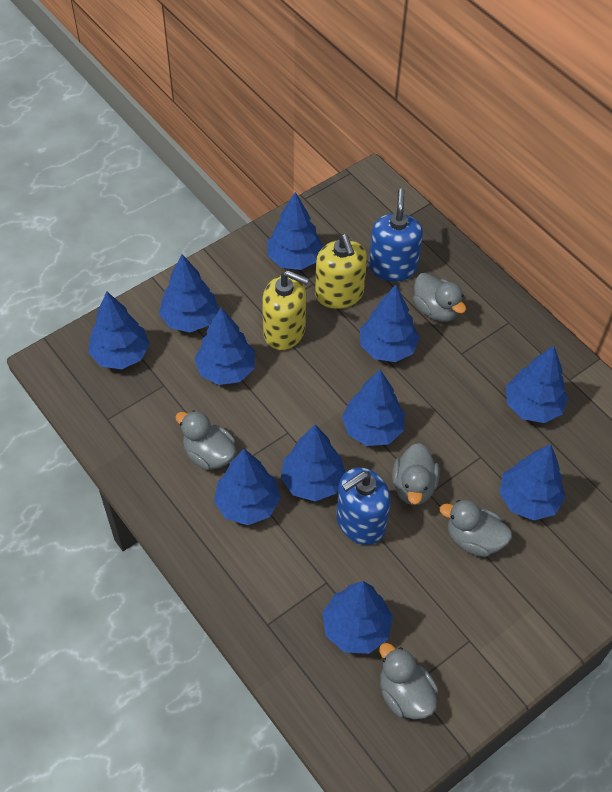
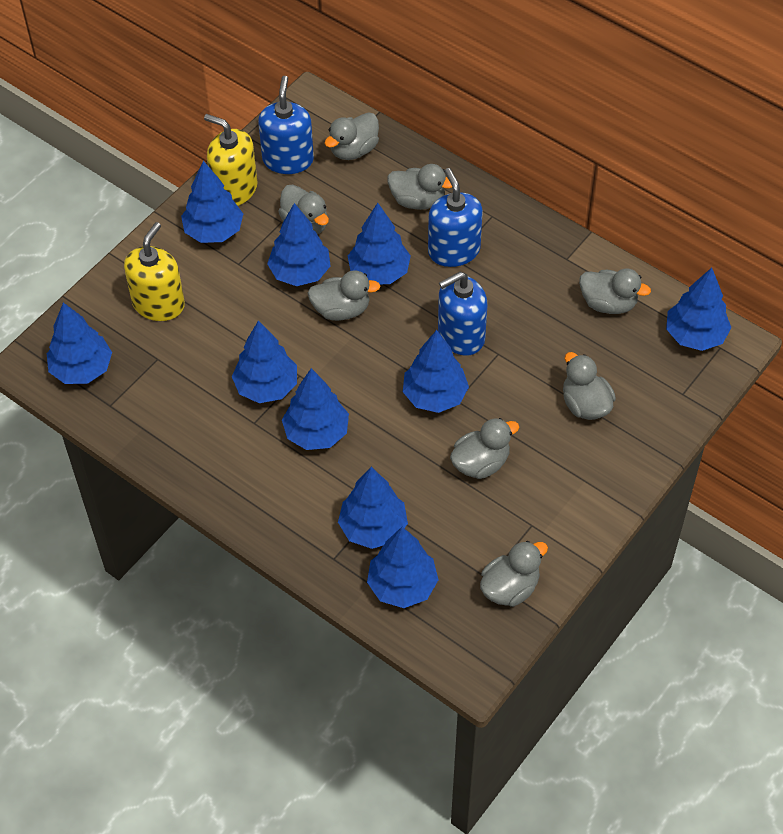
blue soap dispenser: [336,468,391,545] [369,189,423,281] = 2 -> [258,76,314,174] [428,168,483,267] [438,272,487,356] = 3
blue tree: [89,292,150,369] [159,254,219,332] [195,307,255,385] [214,449,280,525] [267,192,324,270] [281,425,345,501] [322,581,393,654] [342,369,405,446] [360,285,420,362] [499,444,566,521] [506,346,568,423] = 11 -> [47,302,112,384] [181,161,243,243] [232,320,297,403] [267,203,331,286] [282,368,349,450] [338,467,408,549] [348,203,411,284] [367,527,439,608] [403,330,469,413] [666,268,731,351] = 10
grey duck: [175,410,236,470] [379,643,438,719] [392,443,440,505] [413,273,466,322] [440,500,512,557] = 5 -> [278,184,329,234] [308,270,380,321] [324,112,379,160] [387,164,452,210] [450,418,519,479] [480,541,548,607] [563,352,616,420] [579,269,651,314] = 8

